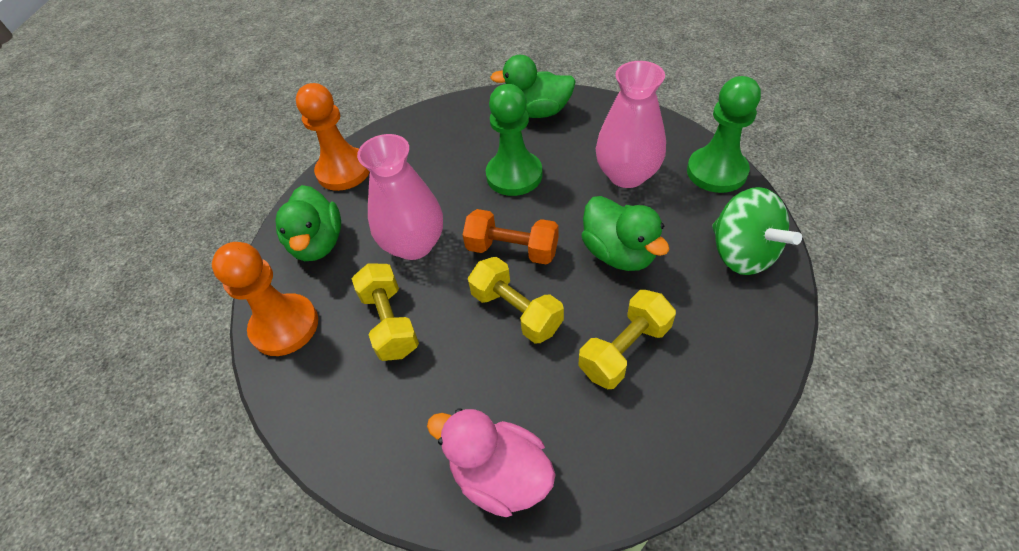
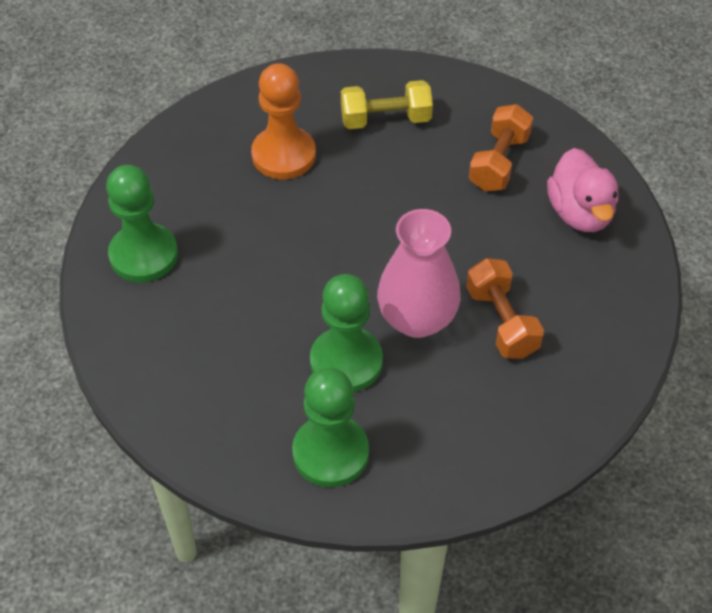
green duck: [275,185,341,261] [490,55,576,118] [581,196,670,271] = 3 -> none = 0
green pawn: [486,84,543,196] [687,76,761,193] = 2 -> [106,165,178,283] [292,368,369,487] [310,274,383,392] = 3
green spinning top: [712,187,802,275] = 1 -> none = 0
orange dumbbell: [463,209,558,264] = 1 -> [466,258,544,359] [469,104,533,191] = 2
orange pawn: [212,242,318,356] [296,83,370,191] = 2 -> [251,63,316,179] = 1
pink vase: [357,134,443,260] [596,61,666,188] = 2 -> [377,209,461,338] = 1
yellow dumbbell: [352,264,419,361] [468,257,564,343] [578,290,676,389] = 3 -> [341,80,433,129] = 1

